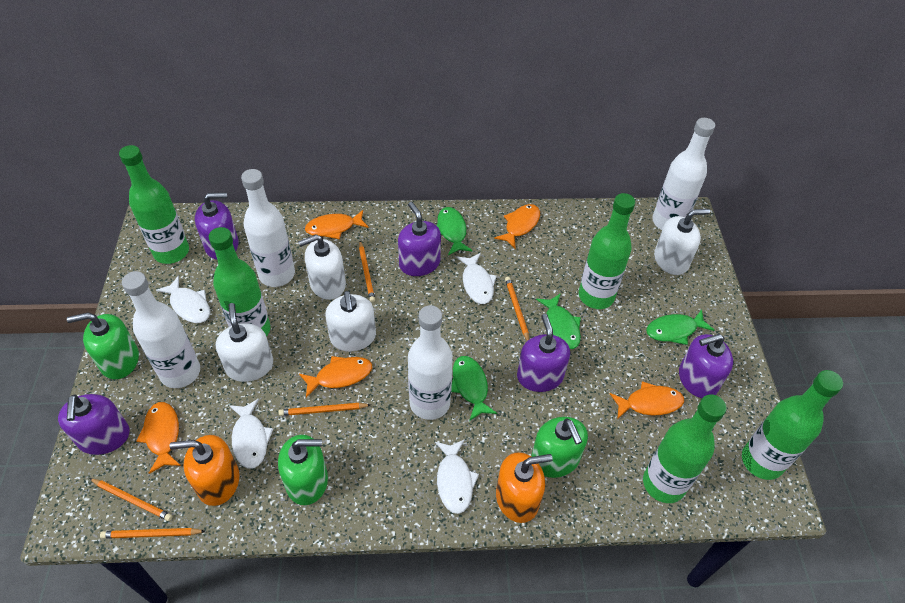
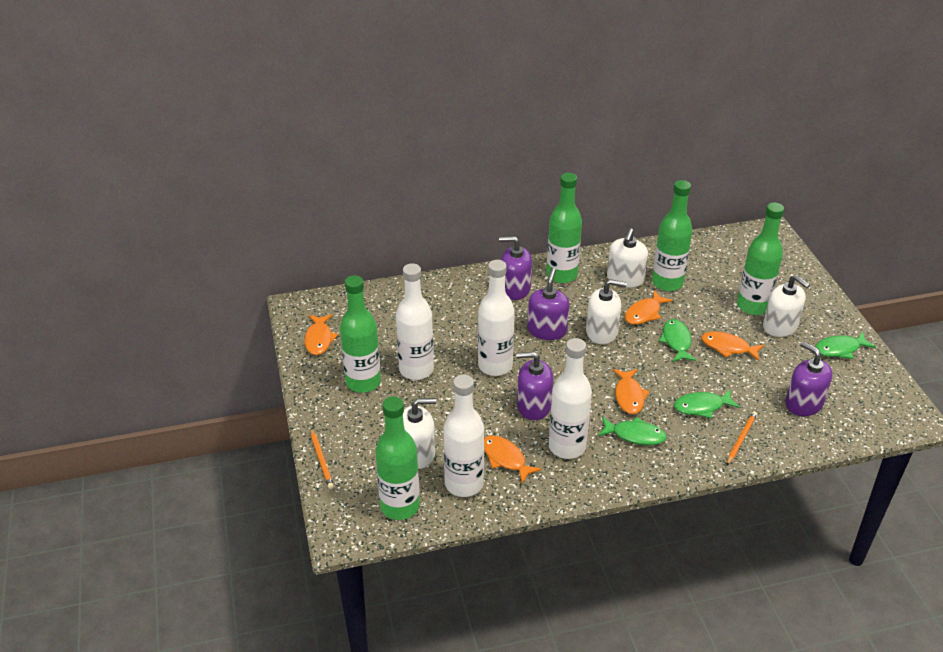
green soap dispenser: [67,312,139,379] [278,435,328,505] [531,417,588,478] = 3 -> none = 0
orange pencil: [89,478,173,521] [100,528,205,539] [278,403,371,416] [359,241,375,302] [505,277,529,341] = 5 -> [310,428,334,489] [726,411,757,466] = 2
orange soap dispenser: [170,435,239,506] [496,452,553,523] = 2 -> none = 0
purple soap dispenser: [58,394,130,455] [195,192,239,260] [398,202,441,276] [517,314,570,392] [679,334,733,398] = 5 -> [499,236,532,300] [516,352,554,420] [527,268,569,340] [785,342,832,416] = 4
white fish: [156,276,210,323] [229,399,273,469] [435,439,479,514] [456,253,497,304] = 4 -> none = 0

